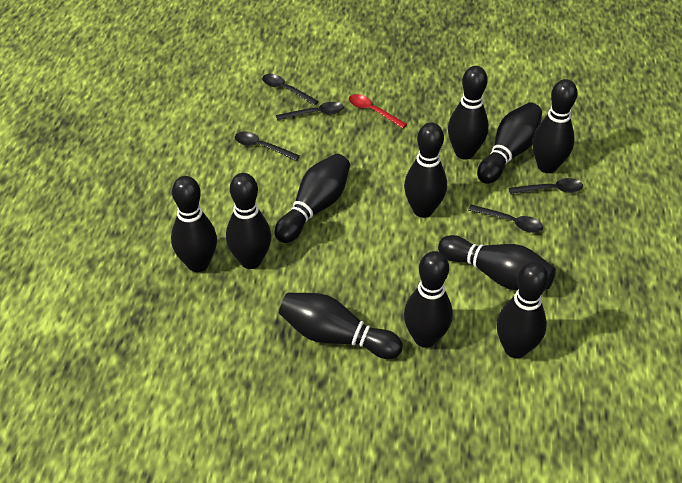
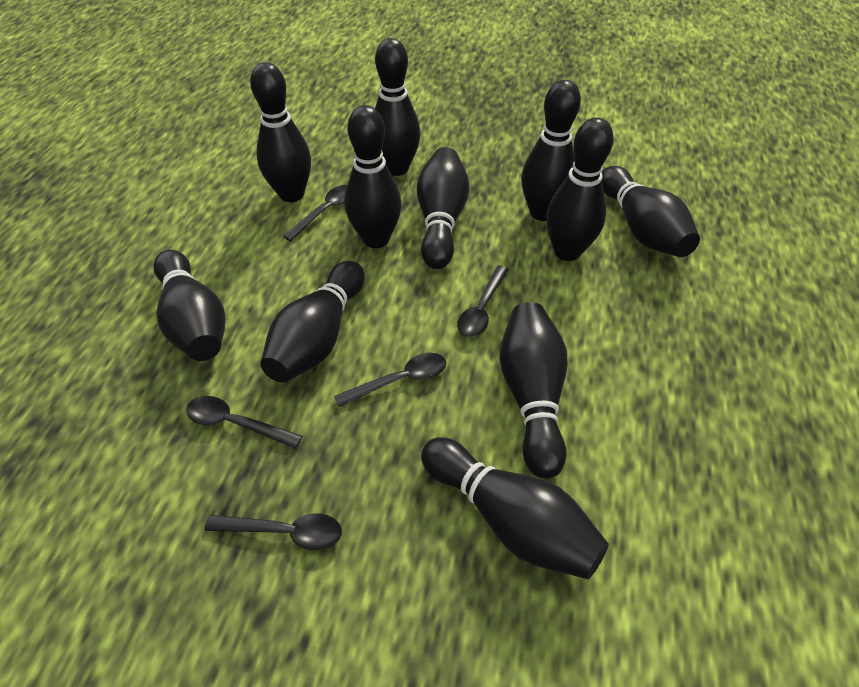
red spoon: [349,94,407,128] = 1 -> none = 0

